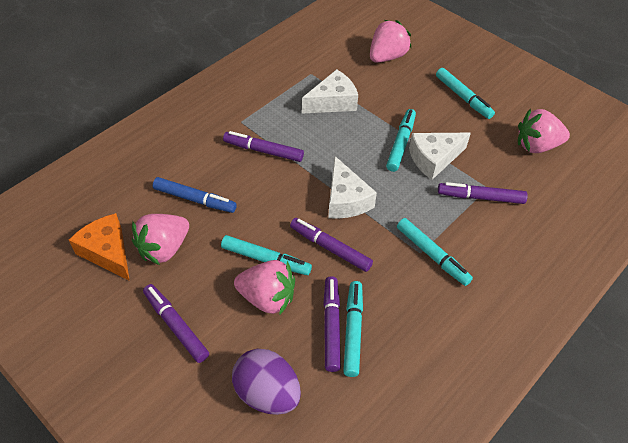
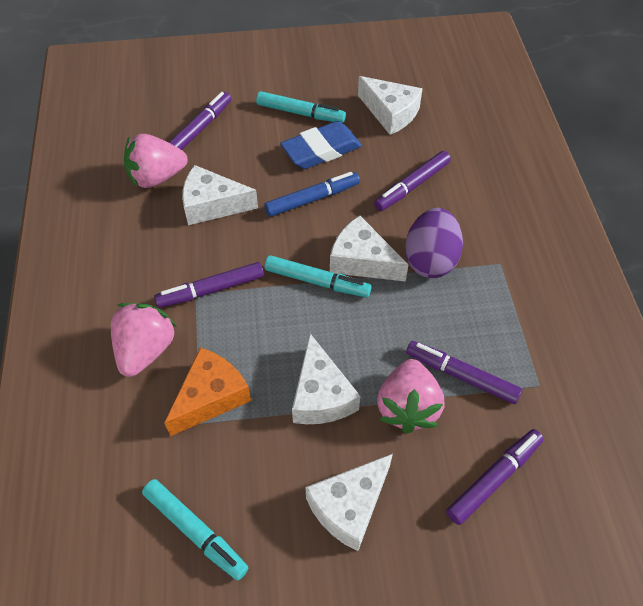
blue eraser: none = 0 -> [280,121,362,169] = 1
pink strawberry: [132,214,189,265] [234,260,295,315] [370,20,411,63] [518,109,570,153] = 4 -> [111,303,177,377] [124,134,188,188] [377,359,444,434] = 3
turquoise marker: [221,235,312,275] [343,281,363,377] [386,109,416,172] [397,218,473,286] [436,68,495,119] = 5 -> [142,479,249,580] [256,91,346,123] [265,255,371,297] = 3
white cheese: [302,69,358,113] [328,156,377,219] [409,133,471,180] = 3 -> [182,165,258,225] [292,334,360,424] [305,454,393,551] [330,216,409,282] [358,76,423,135] = 5

